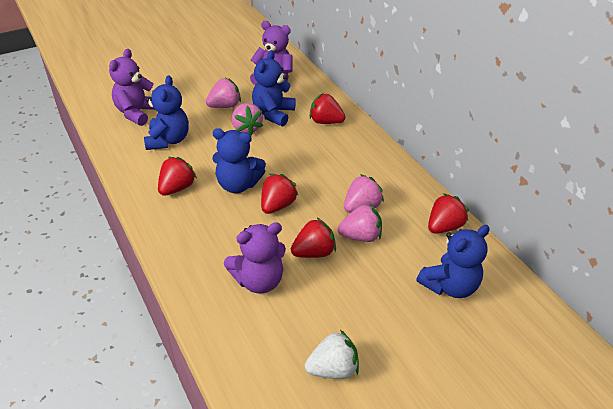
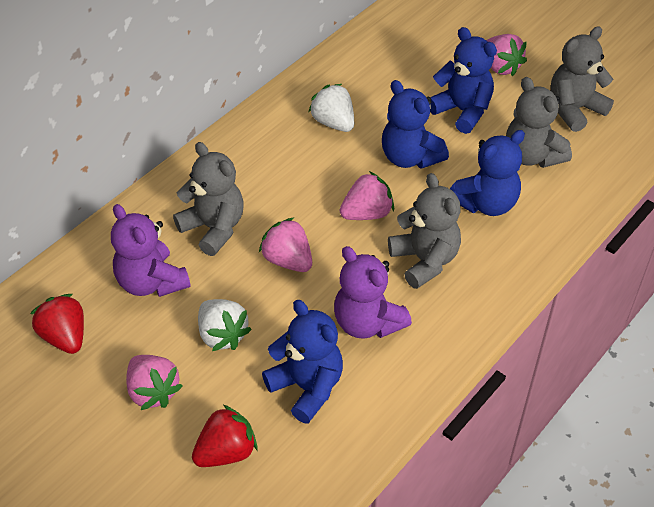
grey teddy bear: none = 0 -> [173,142,243,256] [388,173,461,289] [506,77,572,168] [551,26,614,132] = 4
purple teddy bear: [109,49,155,126] [224,222,286,294] [250,21,292,85] = 3 -> [111,204,191,297] [334,246,412,339] = 2
red strawberry: [158,157,197,196] [261,174,299,214] [291,217,336,258] [309,93,346,124] [428,193,469,234] = 5 -> [30,294,84,354] [192,405,257,467] = 2
white strawberry: [305,330,359,379] = 1 -> [198,299,252,351] [309,84,354,132] = 2

